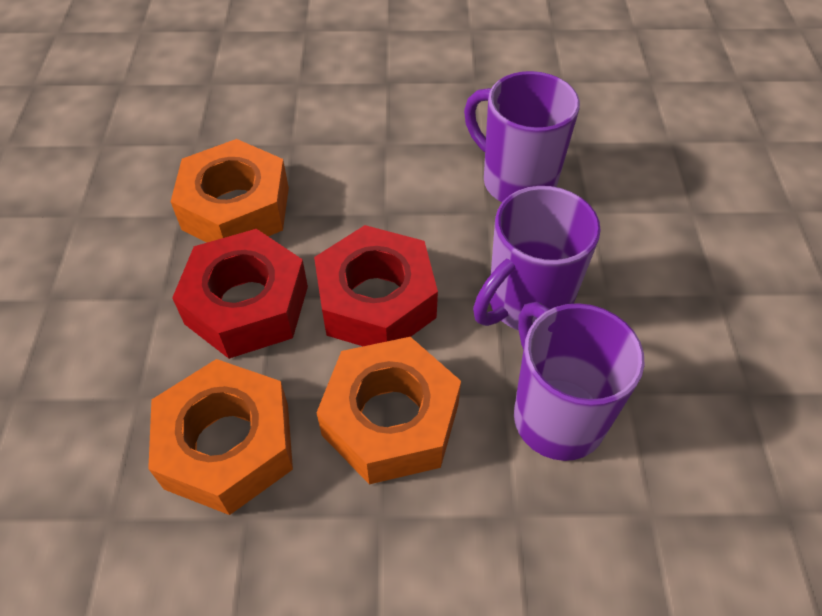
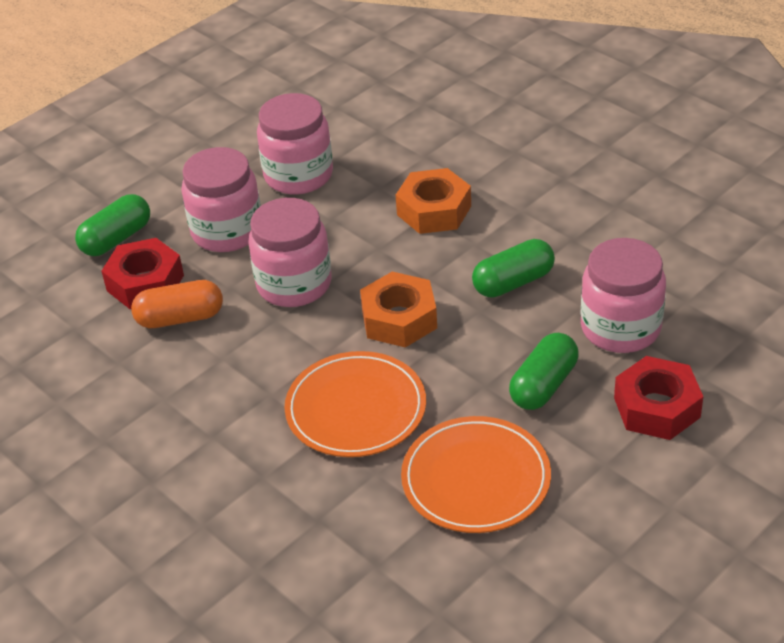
green capsule: none = 0 -> [75,194,150,256] [472,239,555,298] [509,333,578,410] = 3
orange capsule: none = 0 -> [131,280,223,328] = 1
orange nut: [148,359,293,515] [171,139,289,242] [316,337,461,484] = 3 -> [360,272,437,347] [396,168,471,234] = 2
orange plate: none = 0 -> [285,351,426,457] [401,416,551,533] = 2
pink jar: none = 0 -> [181,147,261,252] [248,198,331,307] [257,93,333,195] [580,238,666,353] = 4
purple mug: [464,71,580,202] [473,186,601,331] [514,302,645,461] = 3 -> none = 0

